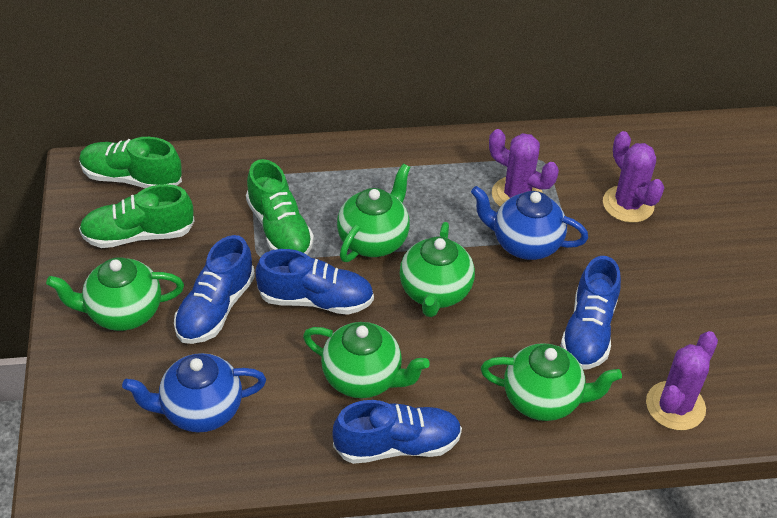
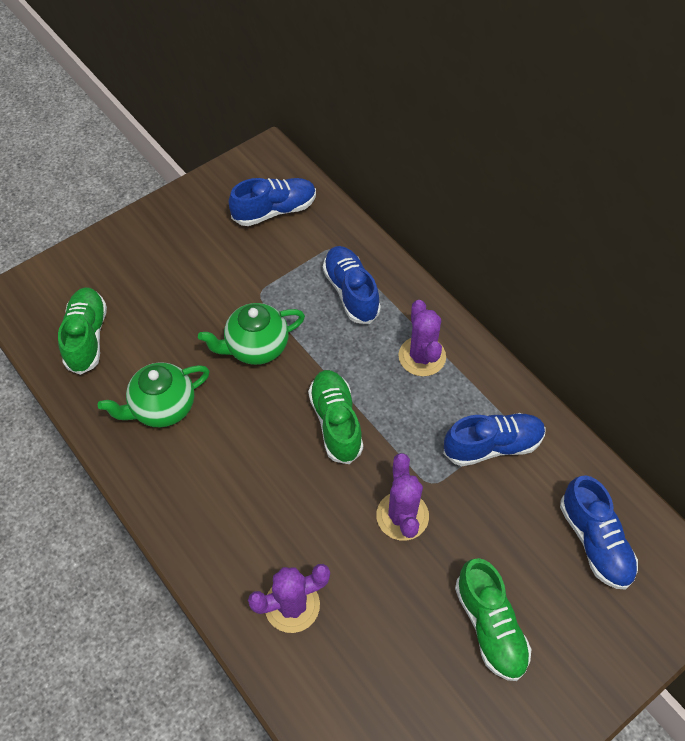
blue teapot: [122,353,266,433] [471,186,588,260] = 2 -> none = 0
green teapot: [46,257,184,331] [303,322,430,398] [337,164,410,262] [400,222,475,317] [481,343,622,421] = 5 -> [98,362,210,427] [198,303,305,365] = 2

